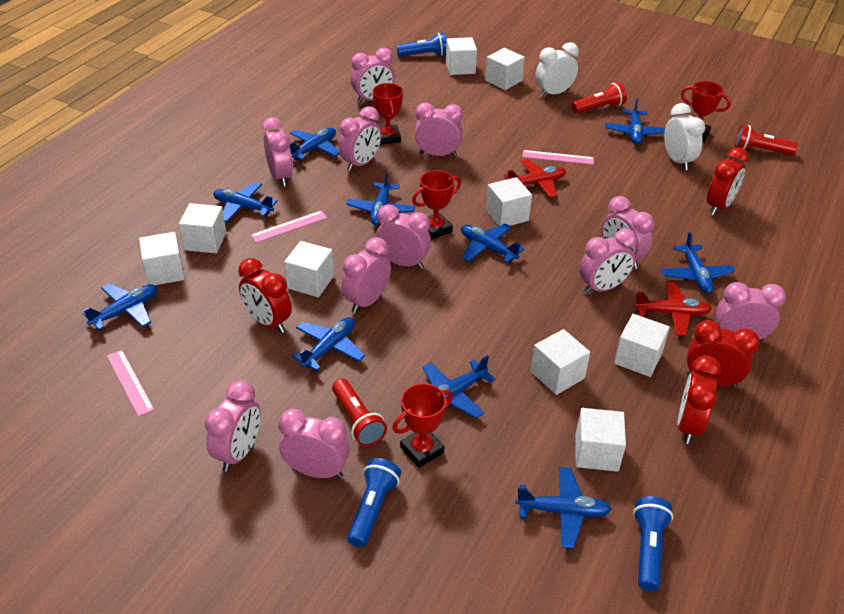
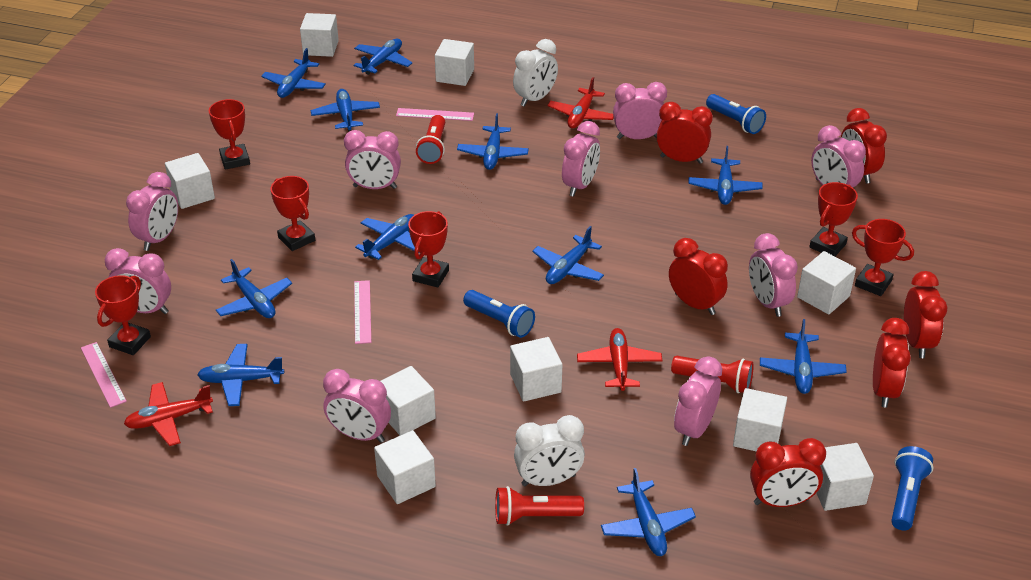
blue plane: [83,283,157,330] [213,182,277,222] [290,128,340,160] [292,317,365,371] [346,171,415,225] [423,355,495,418] [461,224,525,263] [516,467,611,548] [605,98,665,144] [661,232,735,294] = 10 -> [197,344,284,406] [216,259,292,318] [261,48,326,98] [311,89,380,132] [354,39,412,75] [355,214,415,260] [457,113,529,170] [532,226,604,284] [601,468,696,556] [688,146,763,205] [760,319,847,394] = 11
pink clock: [205,380,261,472] [262,117,293,187] [278,408,350,478] [339,106,381,172] [342,237,391,313] [351,48,395,104] [376,204,431,269] [415,102,463,157] [579,229,637,294] [602,196,654,269] [716,282,786,341] = 11 -> [105,248,171,314] [126,172,178,251] [323,369,391,443] [344,130,401,189] [562,121,600,197] [613,82,667,139] [674,356,722,446] [749,233,798,317] [811,125,866,188] = 9
red clock: [238,258,292,333] [677,355,721,444] [687,320,760,388] [707,147,749,215] = 4 -> [657,102,713,164] [669,238,728,315] [750,438,826,507] [841,108,887,184] [873,318,911,408] [904,271,948,358] = 6
red plane: [504,159,566,197] [634,282,712,336] = 2 -> [124,382,213,446] [547,77,614,128] [577,328,662,391] = 3
red trophy: [372,83,403,144] [392,383,453,468] [412,170,461,239] [681,81,731,143] = 4 -> [95,275,151,355] [209,99,250,170] [270,176,315,251] [408,211,449,288] [809,182,858,256] [852,219,914,296] = 6

